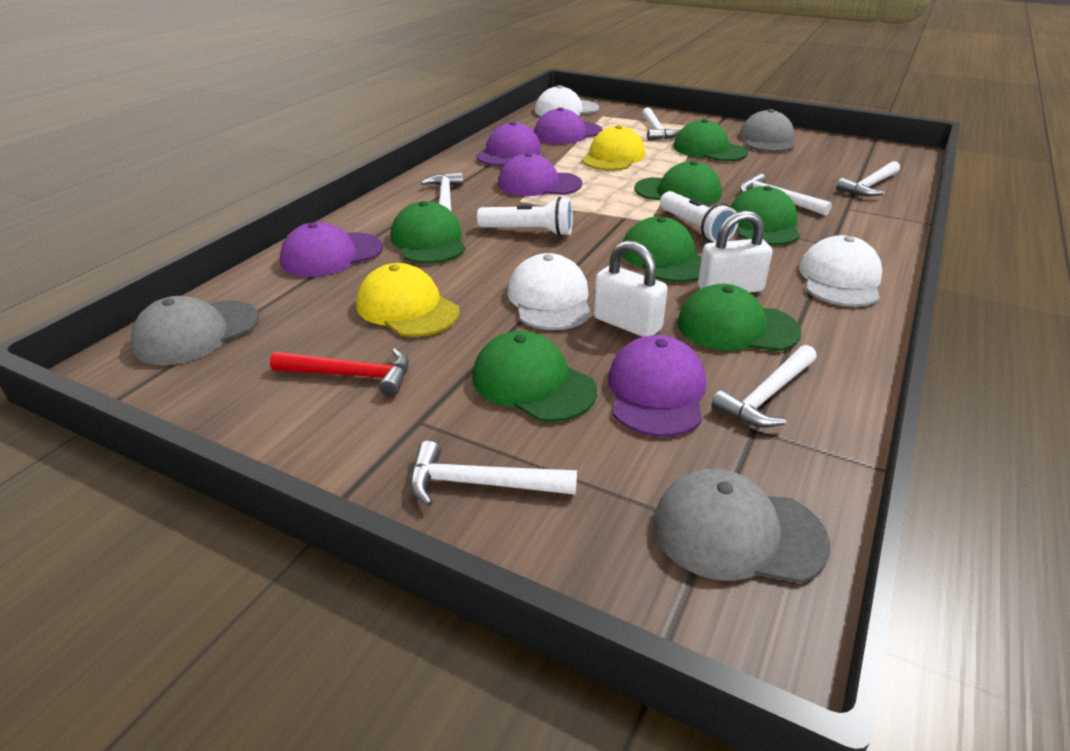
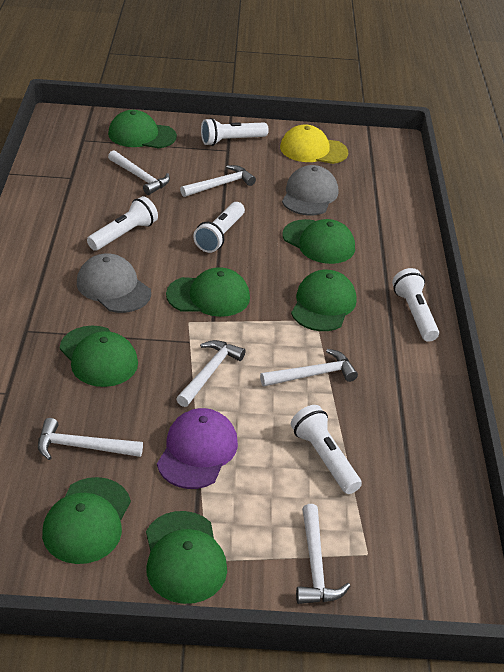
grey cap: [130,296,259,365] [653,469,830,583] [739,109,794,152] = 3 -> [77,254,151,313] [282,165,338,216] = 2
purple cap: [280,222,383,277] [476,121,541,166] [498,152,582,196] [534,107,603,144] [608,335,706,437] = 5 -> [157,408,238,489] = 1
red hammer: [270,348,409,396] = 1 -> none = 0
white cap: [508,253,592,330] [535,85,599,116] [799,235,882,307] = 3 -> none = 0
white flashlight: [477,197,573,236] [660,191,739,242] = 2 -> [87,196,158,251] [193,202,245,253] [201,118,269,146] [291,405,362,494] [392,268,439,342] = 5
white padlock: [594,240,668,337] [698,210,773,293] = 2 -> none = 0
yellow cap: [357,263,460,337] [582,125,645,171] = 2 -> [280,124,348,164] = 1

